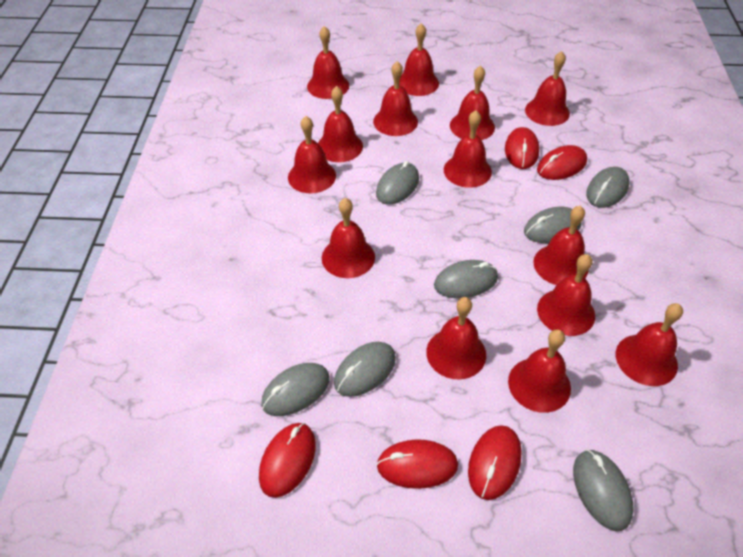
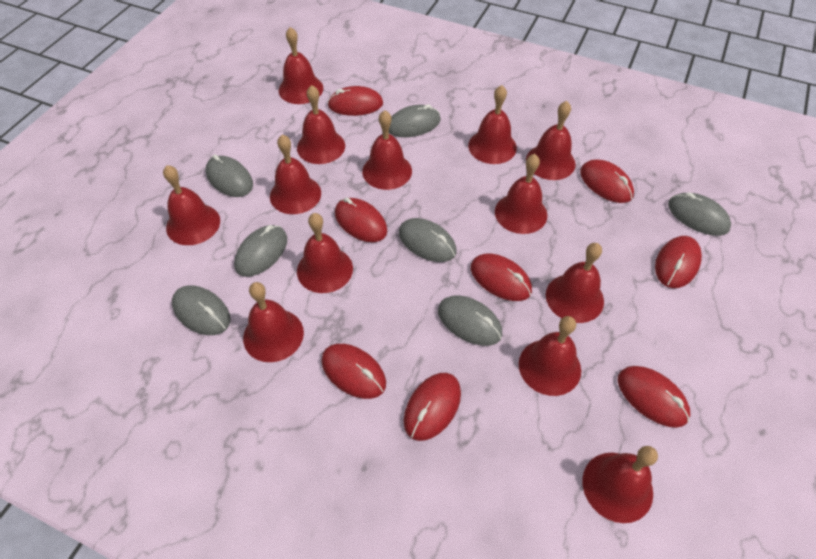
red bell: [288,116,336,193] [307,26,349,99] [318,86,363,162] [322,198,375,278] [373,61,418,136] [399,23,439,96] [426,297,486,379] [444,110,492,188] [450,66,495,140] [508,329,571,413] [525,51,570,126] [533,205,588,285] [537,254,595,336] [616,303,683,386] = 14 -> [163,165,220,245] [243,282,304,362] [270,134,321,214] [279,27,323,104] [297,85,345,164] [297,213,353,293] [362,110,412,190] [468,85,517,164] [495,154,547,234] [519,316,581,396] [526,101,576,180] [546,243,604,323] [582,446,658,523] = 13
red mouse: [259,423,316,498] [376,439,458,489] [468,425,522,500] [505,127,539,169] [537,145,587,180] = 5 -> [321,344,386,399] [327,86,383,116] [335,198,387,242] [404,373,461,441] [471,253,532,301] [580,160,634,203] [618,366,690,428] [655,236,702,288] = 8

